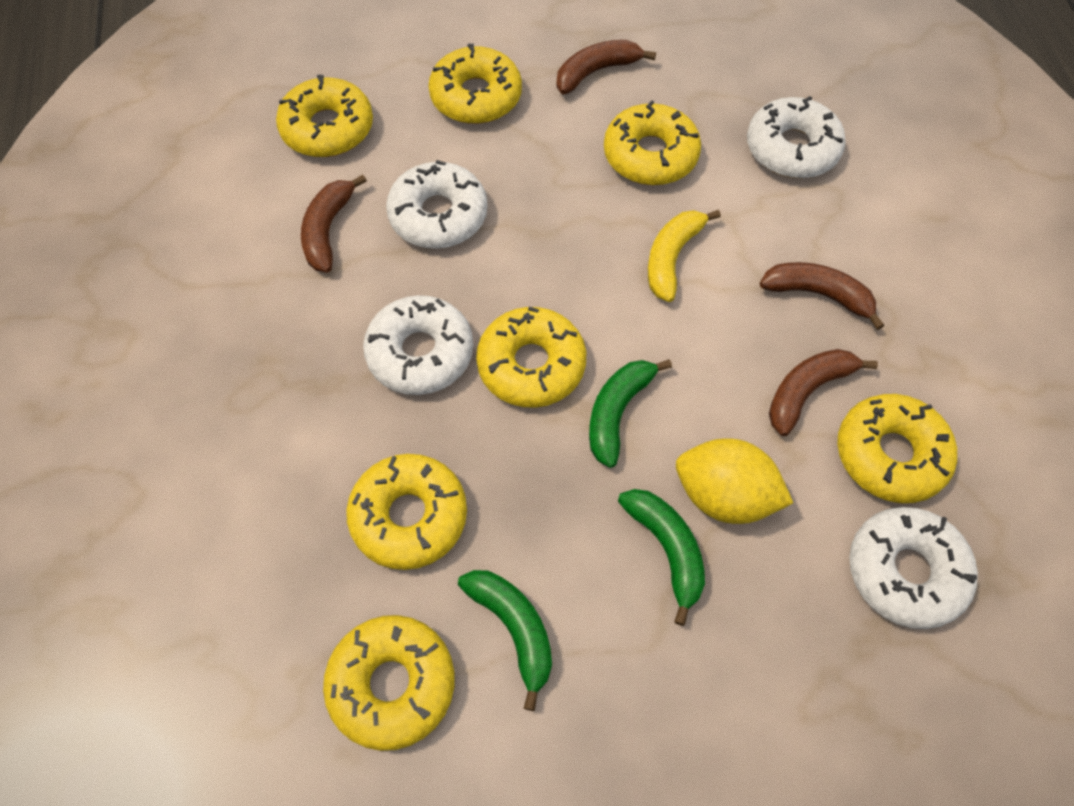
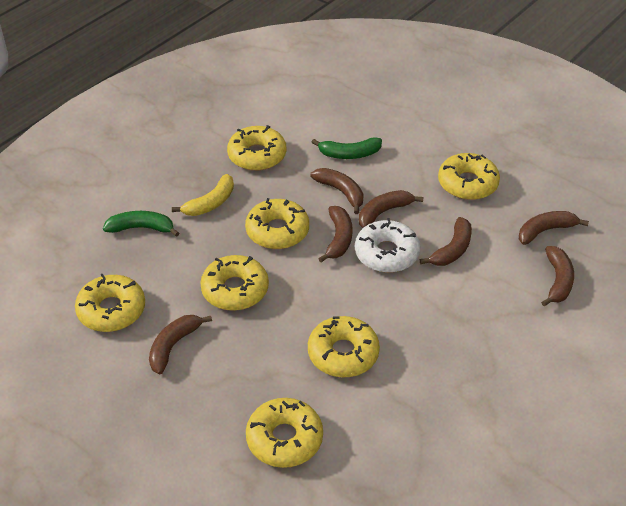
brown banana: [301,175,367,273] [556,40,656,94] [760,262,884,330] [769,349,878,436] = 4 -> [149,315,212,374] [310,168,364,214] [318,206,353,262] [359,190,423,228] [420,217,472,266] [519,211,589,245] [541,246,574,306] = 7
green banana: [458,570,552,711] [589,359,672,468] [618,489,705,626] = 3 -> [103,211,179,237] [312,137,382,159] = 2
white donut: [363,295,473,395] [386,160,487,249] [747,96,846,178] [849,507,978,629] = 4 -> [355,218,420,273] = 1
yellow lemon: [676,438,793,524] = 1 -> none = 0

